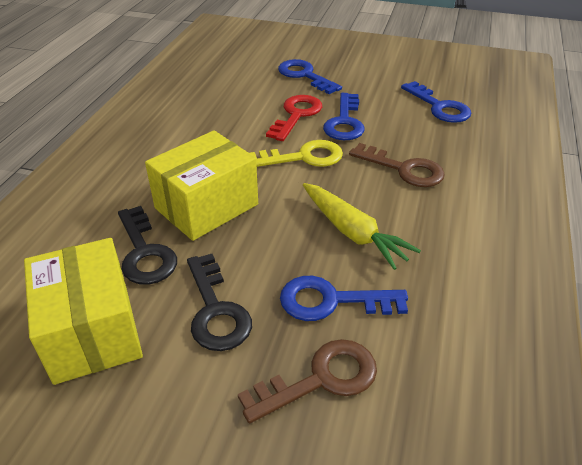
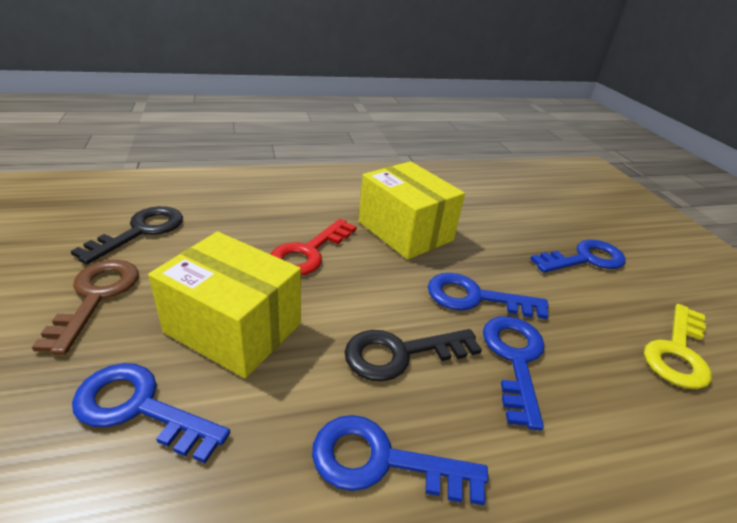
blue key: [278,59,342,94] [280,276,408,321] [323,93,365,140] [401,81,472,123] = 4 -> [72,363,230,463] [312,415,489,505] [428,273,549,319] [483,316,545,431] [530,240,626,273] = 5
brown key: [238,339,377,424] [349,143,445,187] = 2 -> [32,260,139,355] = 1
yellow carrot: [303,183,421,270] = 1 -> none = 0

